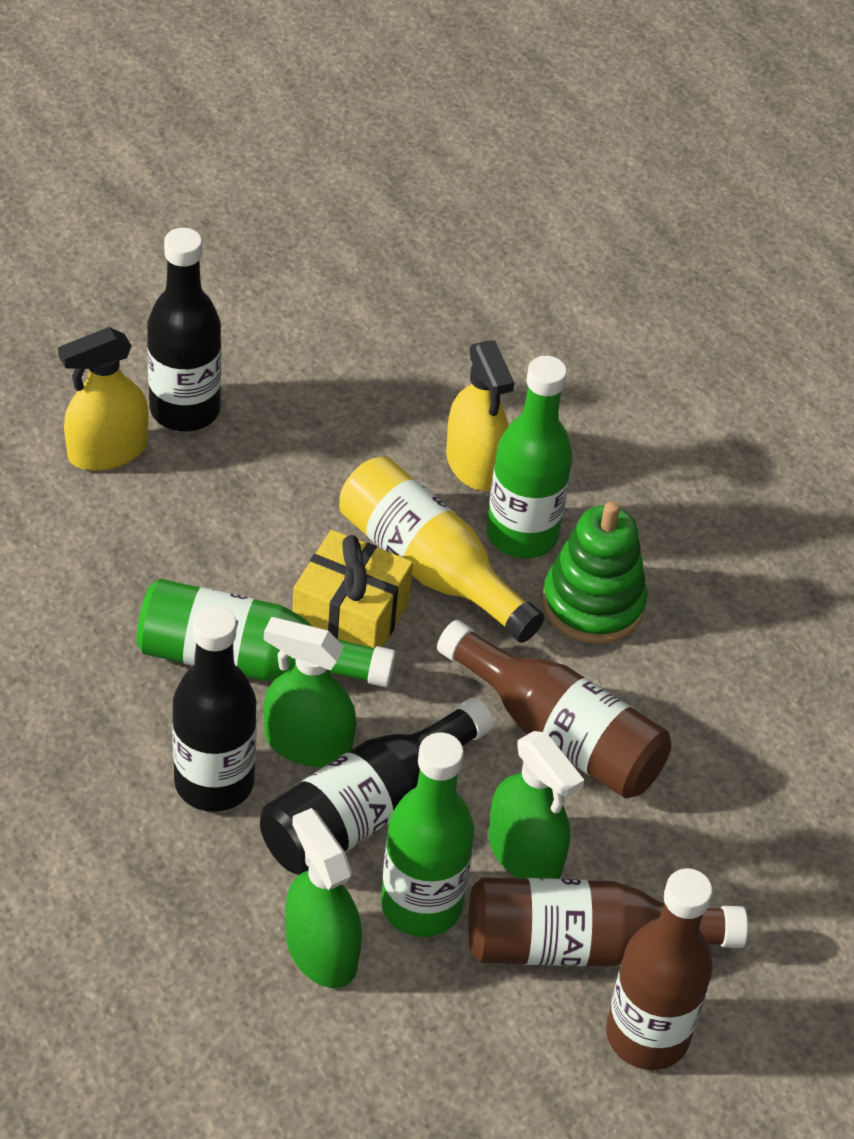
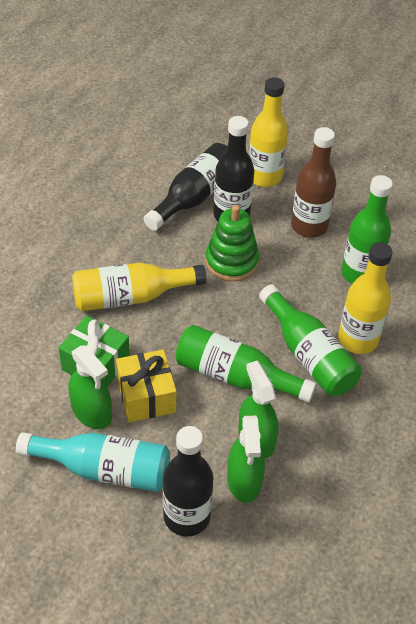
brown bottle: [437,620,671,799] [468,877,748,966] [606,868,713,1070] = 3 -> [291,127,336,238] = 1
green gift: none = 0 -> [59,315,130,387] = 1
turquoise bottle: none = 0 -> [16,432,170,492] = 1
yellow bottle: [339,456,544,643] = 1 -> [72,263,207,311] [249,77,288,187] [338,242,393,354] = 3
yellow spray bottle: [58,327,149,471] [446,340,514,491] = 2 -> none = 0

